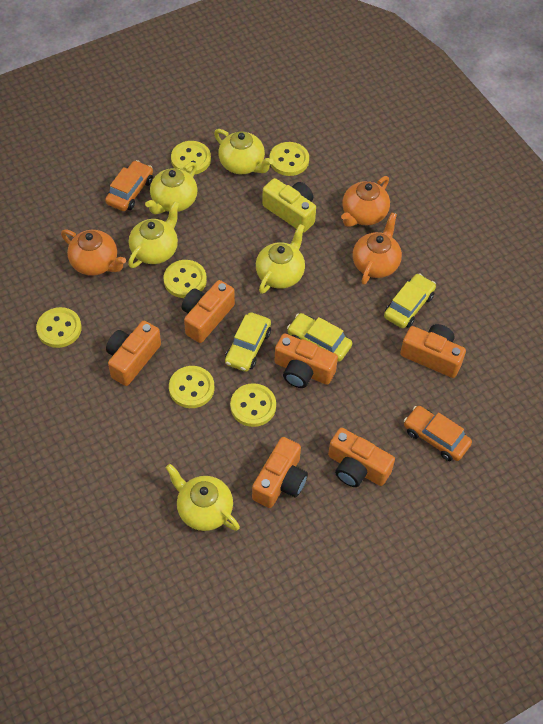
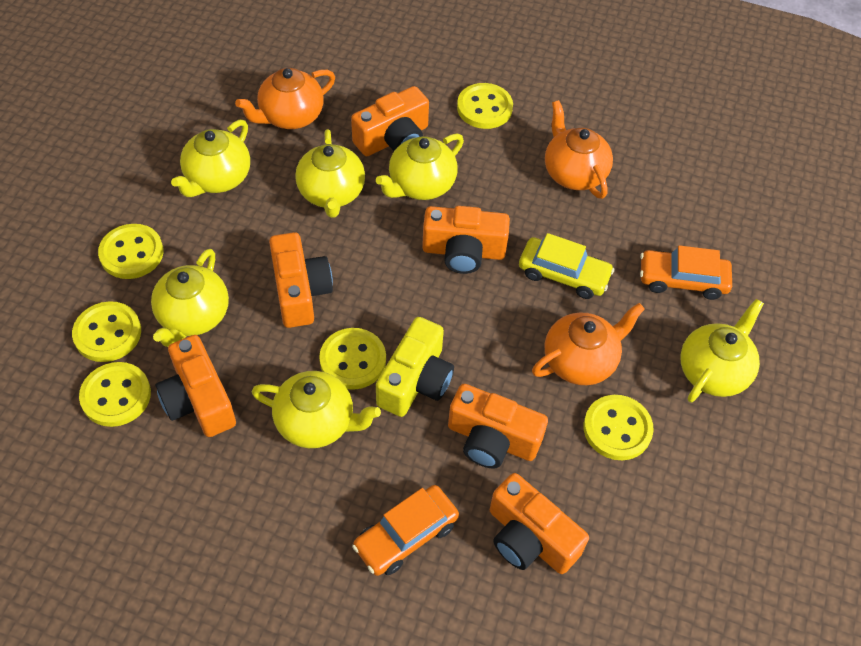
yellow car: [225,312,271,372] [287,313,352,362] [384,273,436,328] = 3 -> [519,233,615,299] = 1
yellow teapot: [128,201,179,268] [145,162,198,214] [166,464,240,531] [214,129,274,174] [256,224,305,294] = 5 -> [151,249,229,347] [171,120,250,197] [252,371,381,448] [295,129,365,218] [376,133,464,200] [680,299,764,403] = 6

